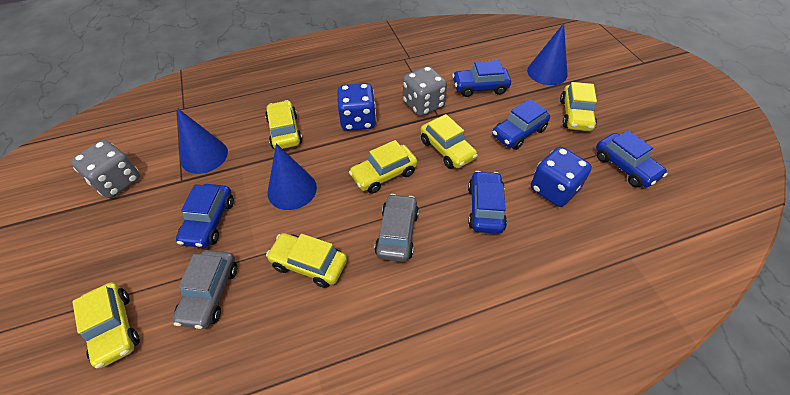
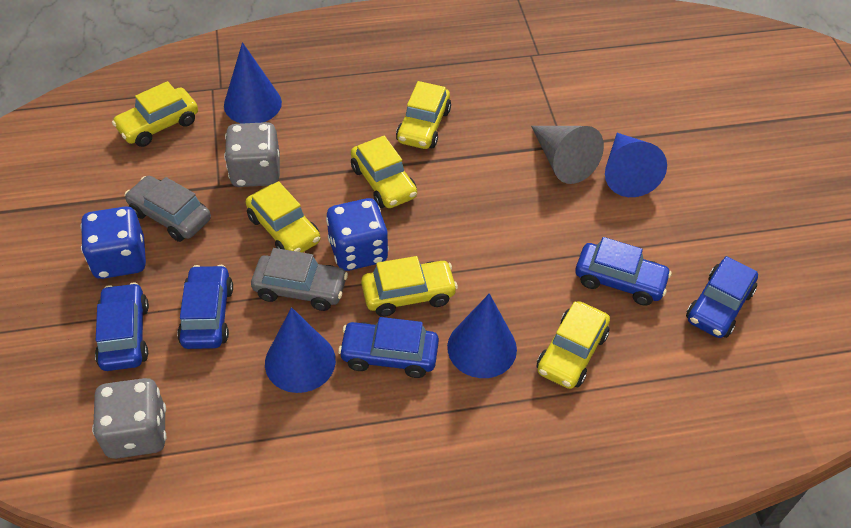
blue cone: [177,108,228,174] [268,143,317,210] [527,23,568,85] = 3 -> [224,42,282,124] [265,307,336,393] [447,293,517,378] [605,133,667,197] = 4
grey cone: none = 0 -> [531,126,604,184] = 1

